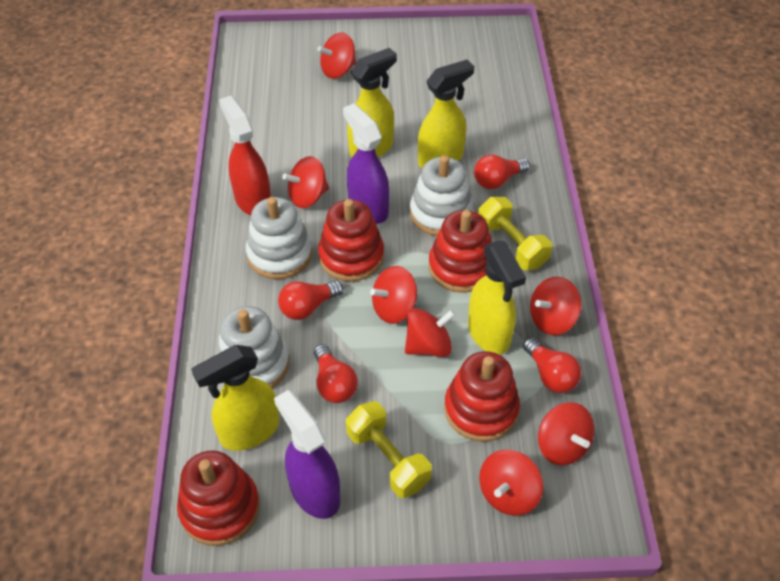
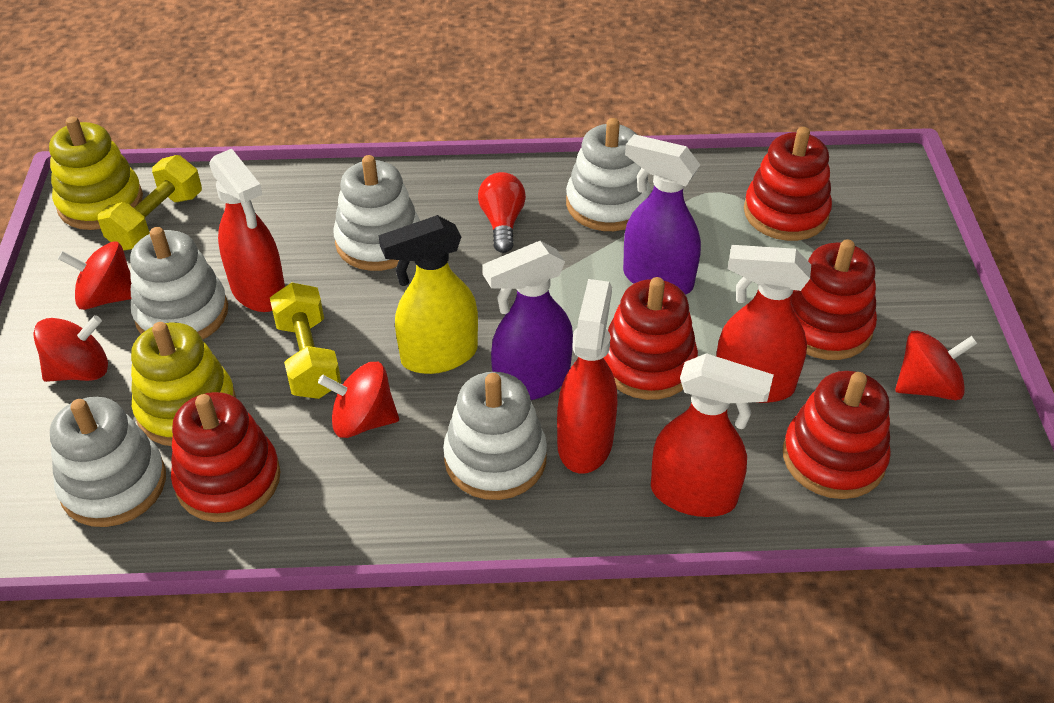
red light bulb: [278,281,344,320] [314,344,358,403] [474,154,530,189] [523,337,582,393] = 4 -> [478,172,526,253] = 1
red spinning top: [282,156,329,208] [317,33,356,79] [370,266,417,324] [405,308,456,357] [479,450,543,516] [530,277,581,335] [538,402,594,465] = 7 -> [33,315,108,382] [58,242,132,310] [318,362,399,438] [895,331,978,400] = 4
red spray bottle: [219,96,271,215] = 1 -> [209,149,285,312] [557,279,617,474] [651,353,774,517] [716,245,811,403] = 4
red stacking toy: [177,451,260,546] [318,199,384,282] [429,210,492,293] [444,351,520,442] = 4 -> [171,392,281,522] [604,277,698,400] [744,127,832,241] [783,371,891,499] [791,239,877,360] = 5
white stacking toy: [216,306,289,388] [246,197,312,279] [410,155,473,236] = 3 -> [50,397,166,527] [130,227,228,339] [333,155,420,271] [443,372,547,500] [566,118,651,231] = 5
yellow spray bottle: [191,345,279,451] [347,48,397,157] [418,60,474,169] [468,241,526,355] = 4 -> [379,215,478,374] = 1
yellow stacking toy: none = 0 -> [49,116,143,230] [131,322,236,446] = 2

